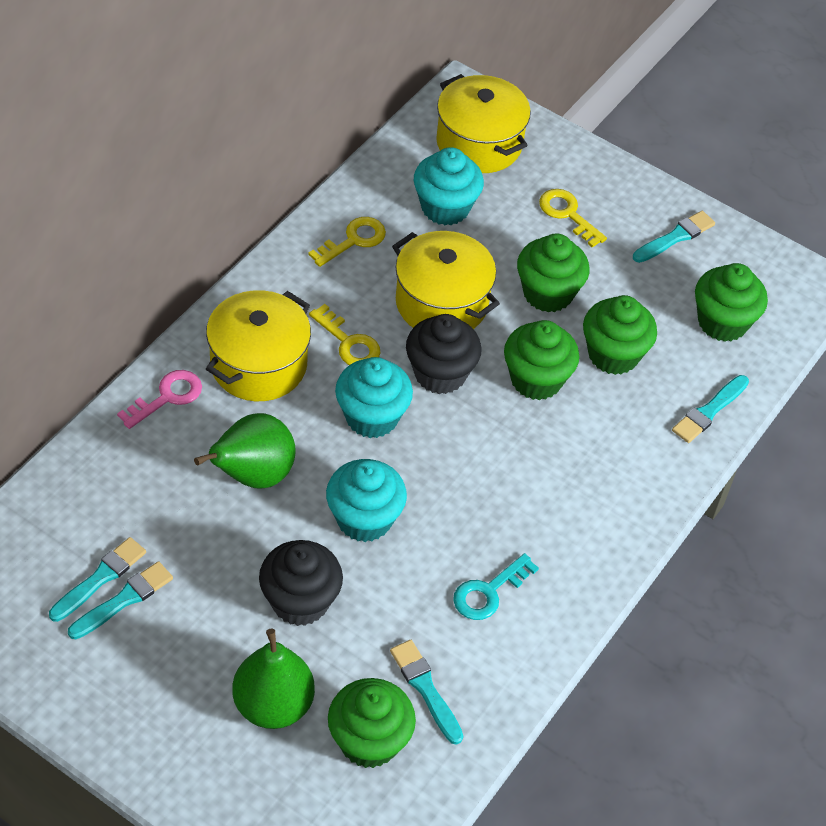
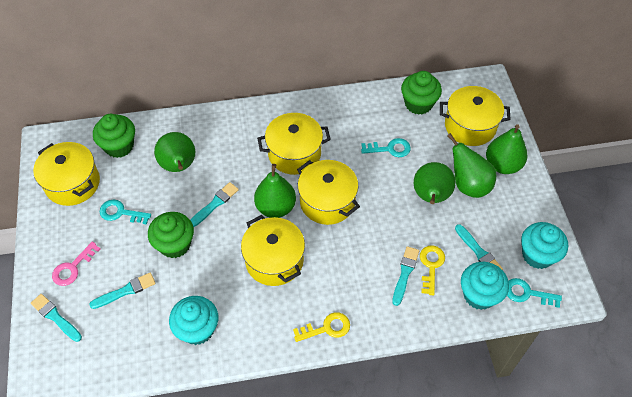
black cupcake: [259,540,343,626] [406,314,482,394] = 2 -> none = 0
green cupcake: [328,678,416,768] [504,320,579,400] [517,234,590,313] [583,295,657,375] [695,263,768,342] = 5 -> [93,114,135,158] [148,212,194,258] [401,71,442,115] = 3
green pear: [194,413,296,489] [232,628,315,729] = 2 -> [154,132,195,172] [254,164,296,218] [414,162,456,204] [447,133,496,198] [486,124,528,174] = 5
turquoise key: [453,553,539,620] = 1 -> [100,199,151,225] [361,138,411,157] [507,278,562,308] = 3
yellow key: [308,217,386,267] [309,304,381,365] [539,189,607,248] = 3 -> [293,312,350,342] [420,245,445,295] = 2
yellow pot: [206,290,311,401] [392,231,500,329] [436,74,531,173] = 3 -> [33,142,100,206] [241,215,305,286] [257,113,331,175] [297,160,360,225] [440,86,511,146] = 5

